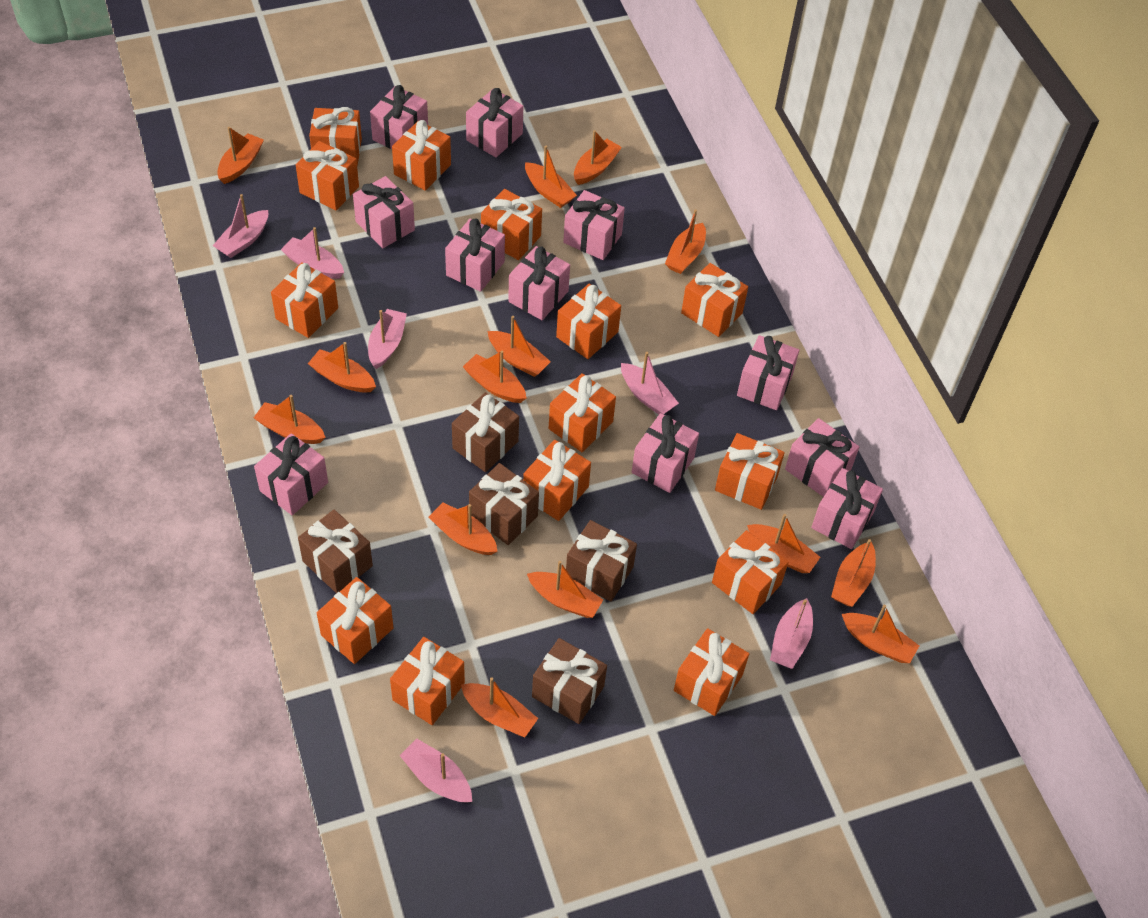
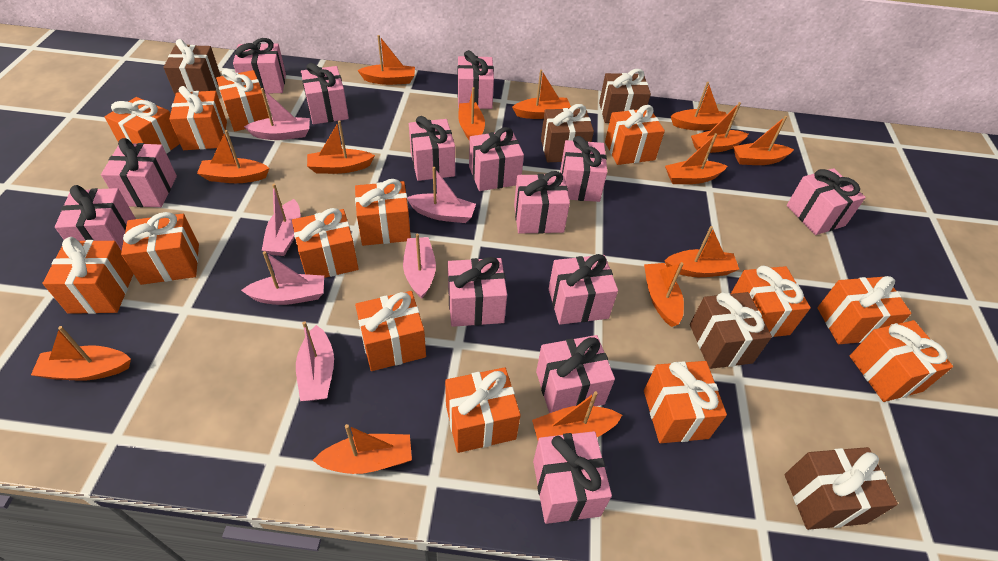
pink gift: [254,433,328,515] [353,176,415,248] [370,85,428,149] [445,219,505,292] [466,88,523,157] [508,246,570,320] [563,190,625,260] [632,413,699,493] [737,335,799,410] [785,418,859,497] [811,468,883,549] = 11 -> [55,185,136,251] [101,138,177,207] [233,38,286,94] [301,63,349,124] [409,116,455,181] [448,257,507,327] [458,50,494,109] [469,127,524,191] [514,171,570,234] [533,431,612,524] [536,335,615,413] [549,254,618,325] [560,136,607,202] [787,168,866,235] = 14

